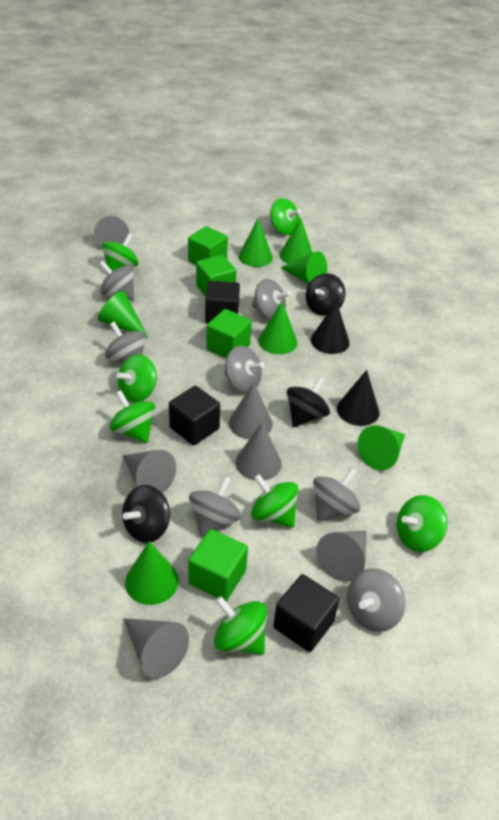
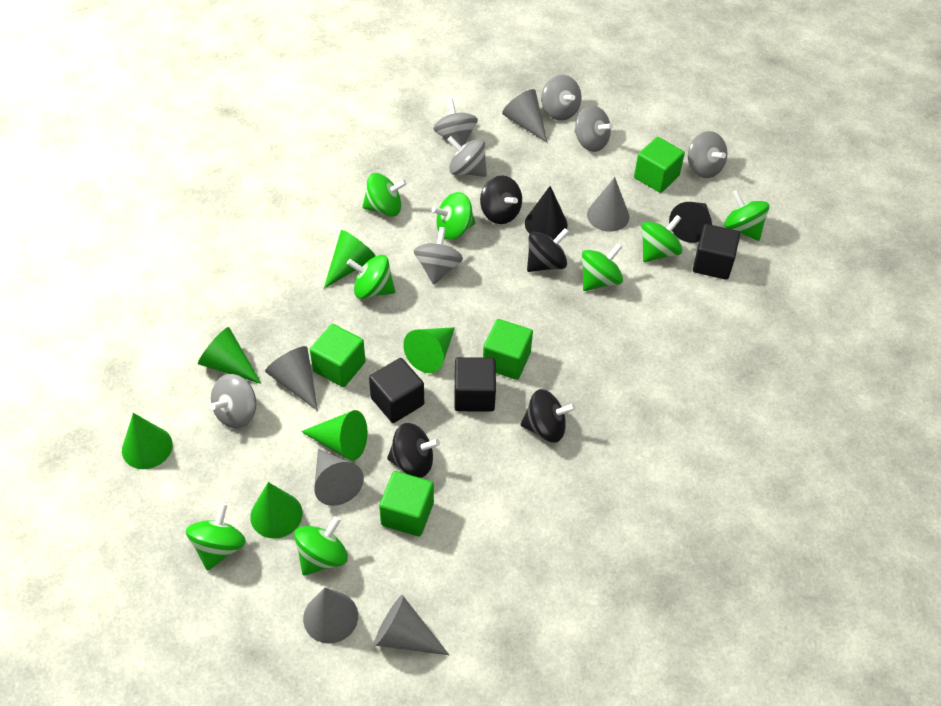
black spinning top: [122,485,170,543] [287,377,330,427] [306,273,346,316] = 3 -> [387,423,440,478] [480,175,522,224] [521,389,576,443] [527,228,569,272] = 4
green cone: [98,291,148,338] [125,541,179,605] [238,219,273,267] [258,301,298,354] [280,218,312,264] [281,251,327,285] [357,425,405,471] = 7 -> [122,413,173,469] [198,327,262,384] [250,482,303,539] [301,410,368,461] [324,230,376,289] [403,327,455,373] = 6
green spinning top: [102,233,139,271] [109,390,155,443] [116,354,157,403] [214,596,267,655] [251,474,298,528] [270,198,301,235] [397,495,448,552] = 7 -> [186,503,246,571] [294,516,348,576] [347,255,395,299] [362,173,407,217] [432,192,476,240] [582,243,623,291] [641,215,682,262] [724,190,770,241] = 8

